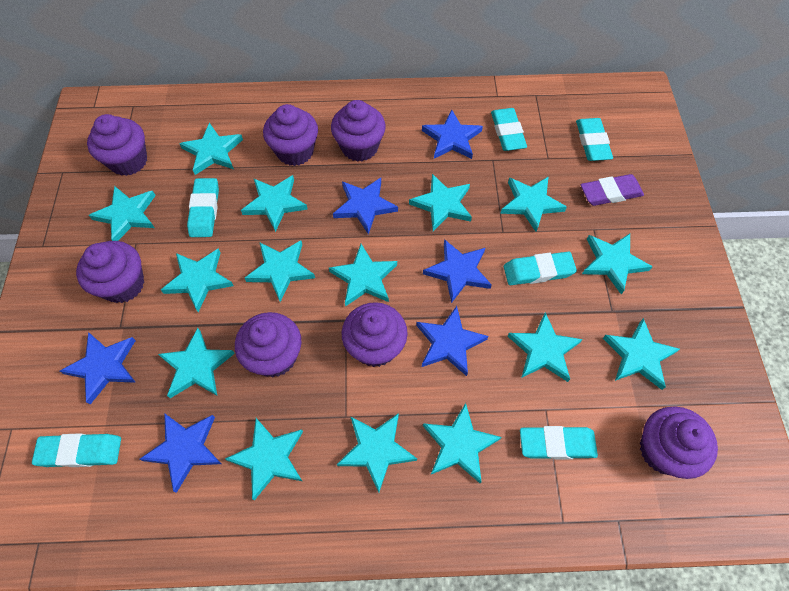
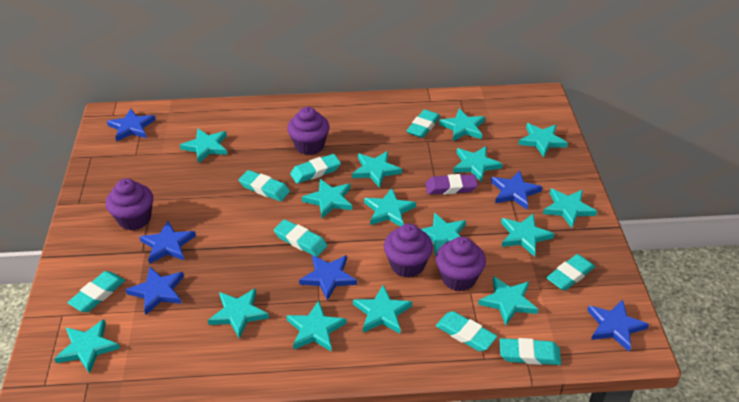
purple cupcake: [76,241,144,303] [87,114,147,176] [235,312,301,377] [263,104,318,166] [331,100,386,162] [342,302,408,367] [640,407,718,479] = 7 -> [106,178,153,230] [287,107,330,155] [384,224,433,278] [436,237,486,291] = 4
turquoise eraser: [32,433,121,467] [187,178,219,237] [491,108,527,151] [504,252,577,285] [520,426,598,459] [576,118,613,161] = 6 -> [67,271,125,312] [239,170,290,202] [274,219,327,257] [290,154,341,184] [406,109,440,138] [436,311,497,351] [500,338,561,365] [546,254,595,291] = 8

